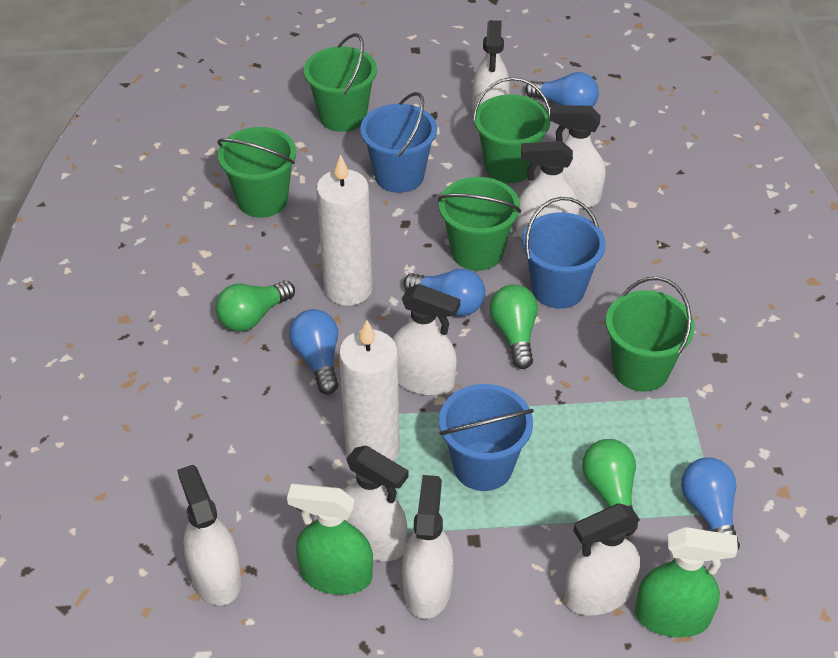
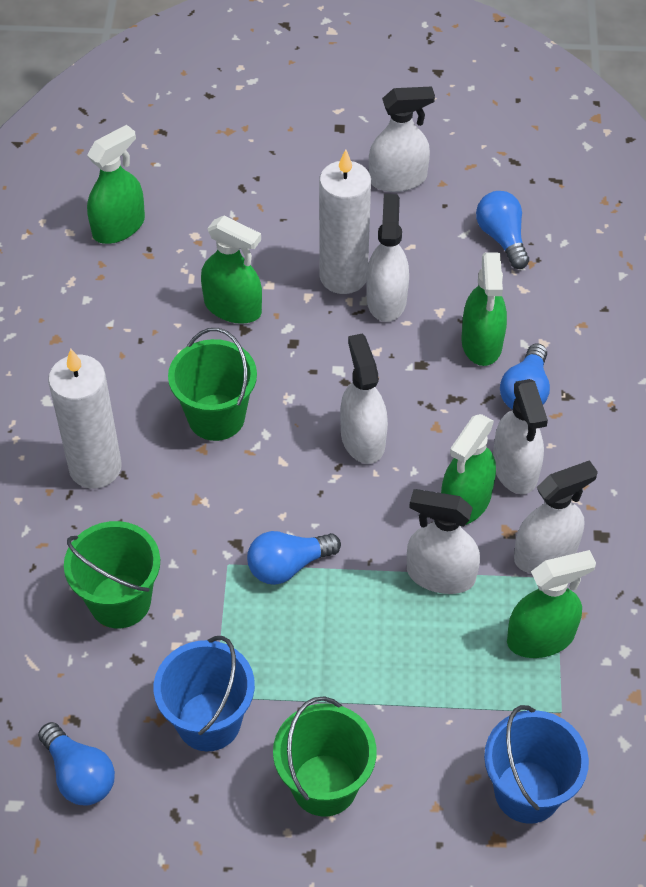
blue bucket: [360,92,437,193] [439,384,534,491] [522,197,606,309] = 3 -> [154,636,255,751] [484,705,589,824] = 2
green bucket: [217,127,296,218] [304,33,377,132] [438,177,521,271] [473,77,551,183] [606,277,695,392] = 5 -> [64,521,160,628] [168,328,257,441] [273,697,377,817] = 3
green light bulb: [216,281,295,331] [490,284,538,369] [582,439,638,536] = 3 -> none = 0
green spray bottle: [287,484,373,595] [635,527,738,637] = 2 -> [87,125,145,244] [201,216,262,324] [441,414,496,525] [461,253,507,366] [507,550,596,658] = 5
white spray bottle: [177,465,241,605] [343,445,409,561] [393,284,460,396] [402,475,454,619] [472,20,510,114] [516,141,579,238] [549,105,606,209] [564,503,640,616] = 8 -> [340,334,388,464] [366,194,409,322] [369,86,435,192] [407,489,480,594] [493,379,548,494] [514,460,598,573] = 6

